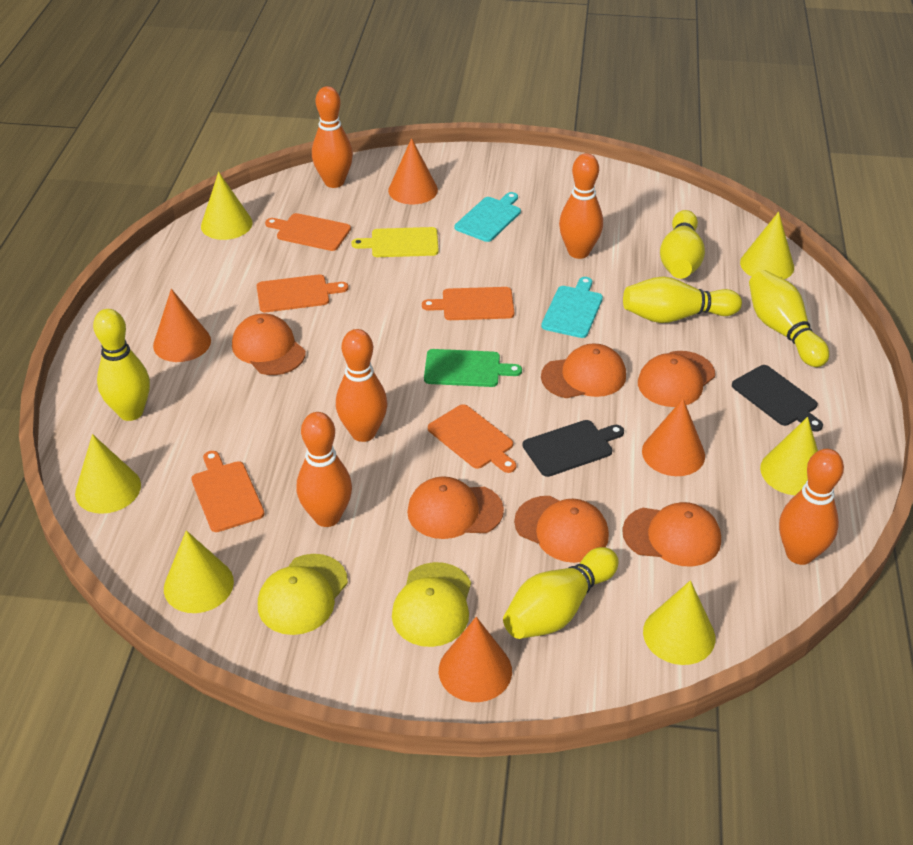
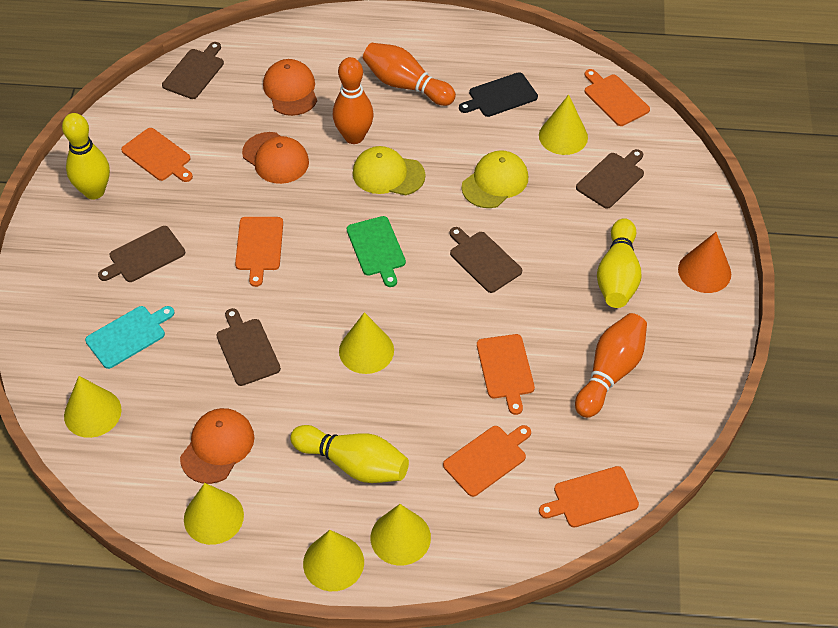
black cutting board: [523,420,624,477] [732,365,823,432] = 2 -> [459,72,538,117] = 1
brown cutting board: none = 0 -> [98,226,185,282] [162,42,224,99] [217,308,281,386] [449,227,522,293] [576,149,644,209] = 5
orange bowling pin: [297,412,352,527] [312,86,353,188] [336,329,388,442] [559,153,603,259] [779,449,844,565] = 5 -> [333,57,374,144] [363,43,456,106] [575,313,647,418] = 3
orange cap: [232,314,306,375] [407,476,504,539] [514,496,609,563] [541,343,626,398] [622,502,721,567] [638,351,715,407] = 6 -> [180,408,254,484] [242,132,309,184] [263,59,317,116] = 3
orange cone: [153,289,211,362] [388,138,438,204] [439,617,512,702] [642,399,705,476] = 4 -> [678,232,731,293] = 1
orange cutting board: [191,451,264,532] [257,275,349,312] [265,213,351,251] [422,287,514,320] [428,404,516,473] = 5 -> [121,128,193,182] [235,217,283,287] [443,425,531,497] [477,334,535,415] [539,466,639,527] [584,69,650,126] = 6
turquoise cutting board: [455,192,521,242] [541,277,603,338] = 2 -> [85,306,174,369] = 1
yellow bowling pin: [93,309,150,421] [503,547,619,639] [623,276,742,323] [660,210,705,279] [749,270,829,367] = 5 -> [62,113,110,199] [290,425,409,483] [597,218,641,308] = 3
yellow cutting board: [351,227,439,257] = 1 -> none = 0

